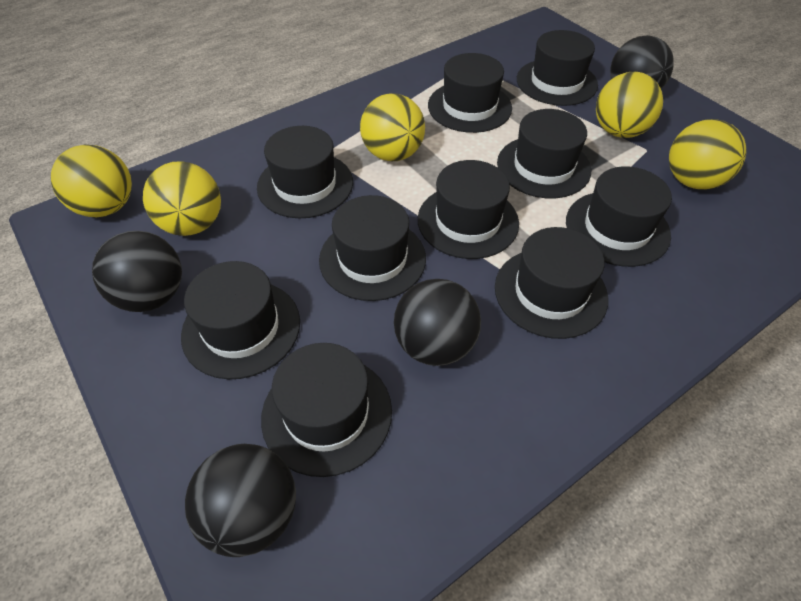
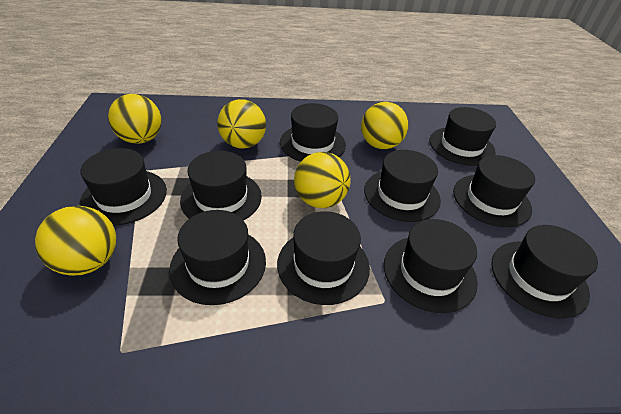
black ball: [92,231,182,312] [185,444,296,557] [394,279,481,366] [610,35,674,89] = 4 -> none = 0

